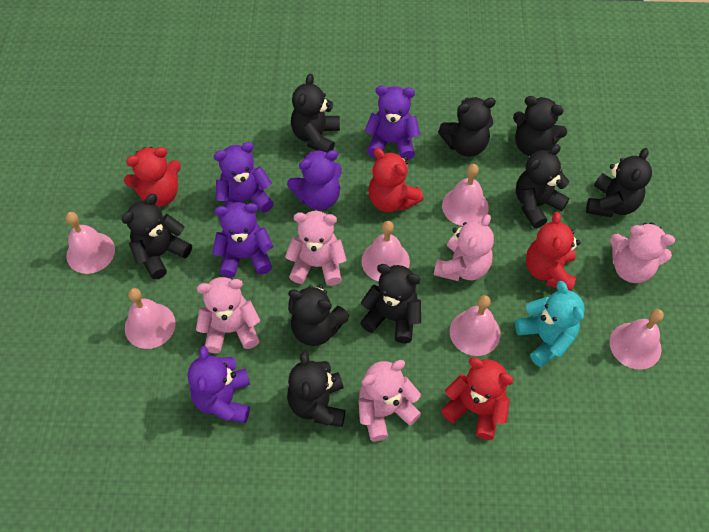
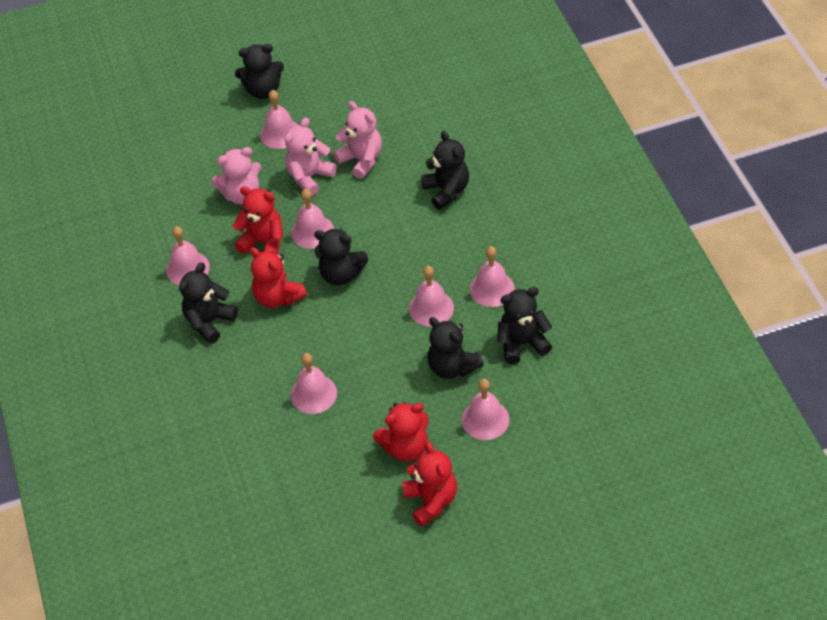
black teddy bear: [122,194,192,279] [287,351,345,427] [288,284,349,346] [291,74,340,153] [360,264,421,343] [438,97,496,157] [513,96,567,156] [516,144,569,228] [586,148,652,217] = 9 -> [179,262,238,344] [235,44,284,99] [314,228,368,286] [421,131,469,210] [427,317,484,379] [497,287,552,364] = 6
pink bell: [66,212,115,274] [125,288,176,349] [361,221,410,281] [442,164,489,226] [450,295,500,356] [609,309,664,370] = 6 -> [166,226,210,285] [260,90,298,149] [291,189,334,249] [291,353,337,414] [409,266,454,327] [462,379,509,440] [470,246,515,307] = 7
pink teddy bear: [196,277,260,353] [285,211,346,286] [359,360,422,441] [434,214,494,281] [610,222,675,283] = 5 -> [211,147,261,204] [285,118,337,196] [333,101,382,179] = 3
purple teddy bear: [188,346,250,423] [212,202,274,278] [214,142,274,213] [287,150,342,210] [365,86,420,160] = 5 -> none = 0
turquoise teddy bear: [515,281,585,367] = 1 -> none = 0

